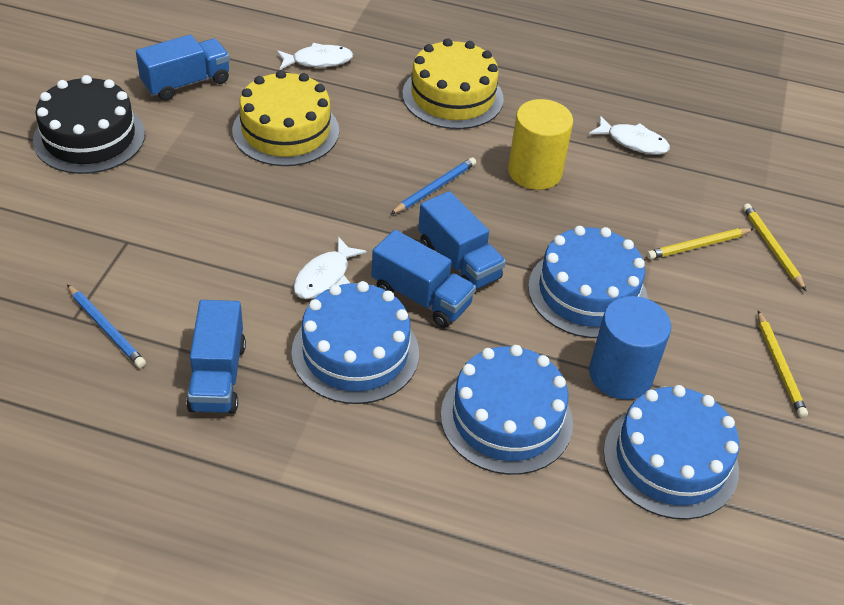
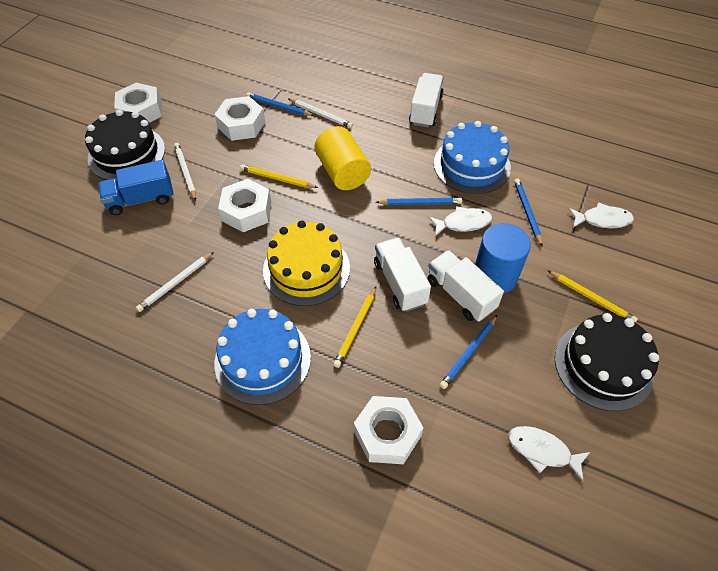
black cake: [33,75,145,174] = 1 -> [85,110,165,180] [555,313,659,411] = 2
blue cake: [291,281,419,404] [441,345,573,475] [528,226,647,338] [603,385,739,520] = 4 -> [214,309,311,405] [434,121,511,194] = 2
blue pencil: [67,284,146,368] [391,157,476,214] = 2 -> [246,92,315,116] [375,198,462,205] [440,315,497,389] [514,178,542,246] = 4
blue truck: [136,35,230,101] [186,300,246,414] [372,230,476,328] [418,191,506,289] = 4 -> [98,160,173,215] = 1
white nut: none = 0 -> [114,83,162,123] [214,96,265,141] [218,179,271,232] [354,396,423,464] = 4
white pencil: none = 0 -> [136,252,214,312] [174,143,196,201] [288,98,353,128] = 3
white truck: none = 0 -> [374,237,431,312] [409,73,444,127] [428,250,504,322] = 3
yellow cake: [232,70,339,166] [402,38,504,129] = 2 -> [263,220,350,306] = 1

